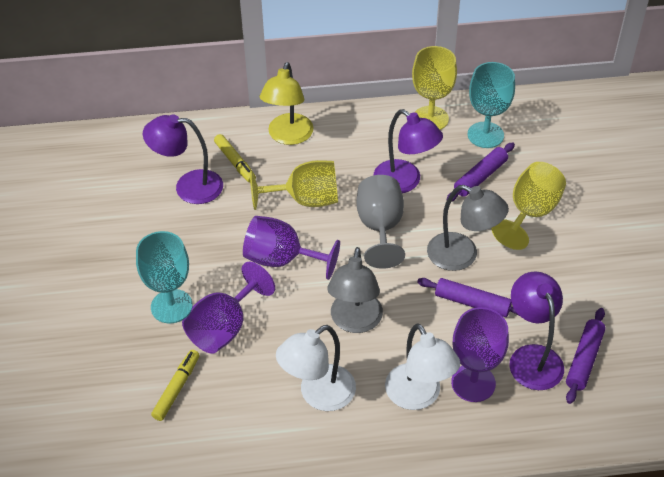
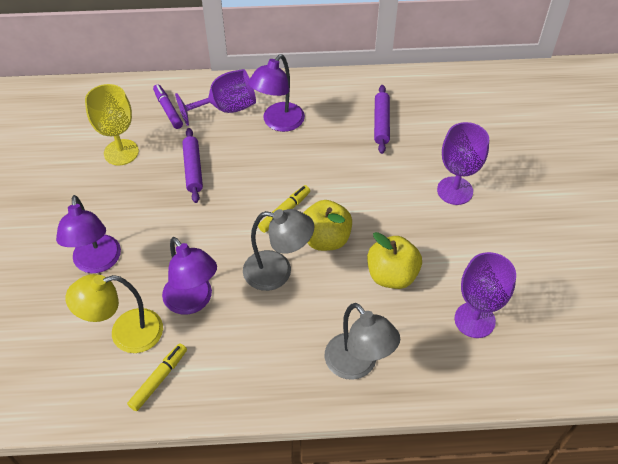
grey goblet: [357,175,405,269] = 1 -> none = 0
purple marker: none = 0 -> [153,84,183,129] = 1
purple rolling pin: [417,278,519,317] [447,142,515,202] [566,308,606,404] = 3 -> [182,128,203,203] [374,85,390,154] = 2
turquoise goblet: [136,231,193,324] [468,62,515,148] = 2 -> none = 0
white lamp: [276,325,356,411] [385,323,460,410] = 2 -> none = 0
yellow apple: none = 0 -> [303,200,352,251] [367,232,422,289] = 2
yellow goblet: [250,160,338,210] [412,46,457,130] [491,162,566,250] = 3 -> [85,84,139,166] = 1

